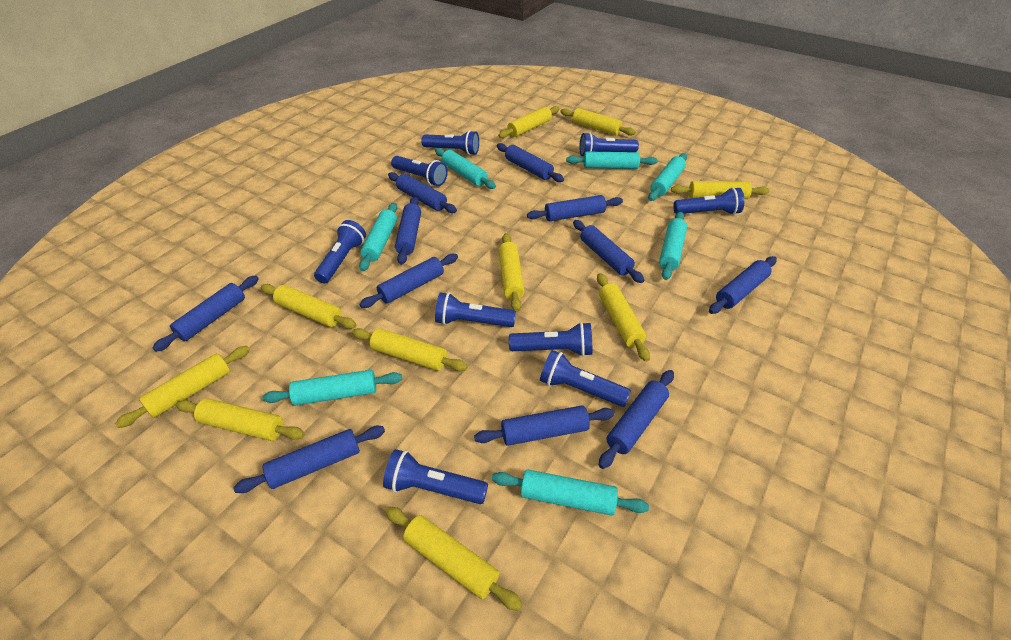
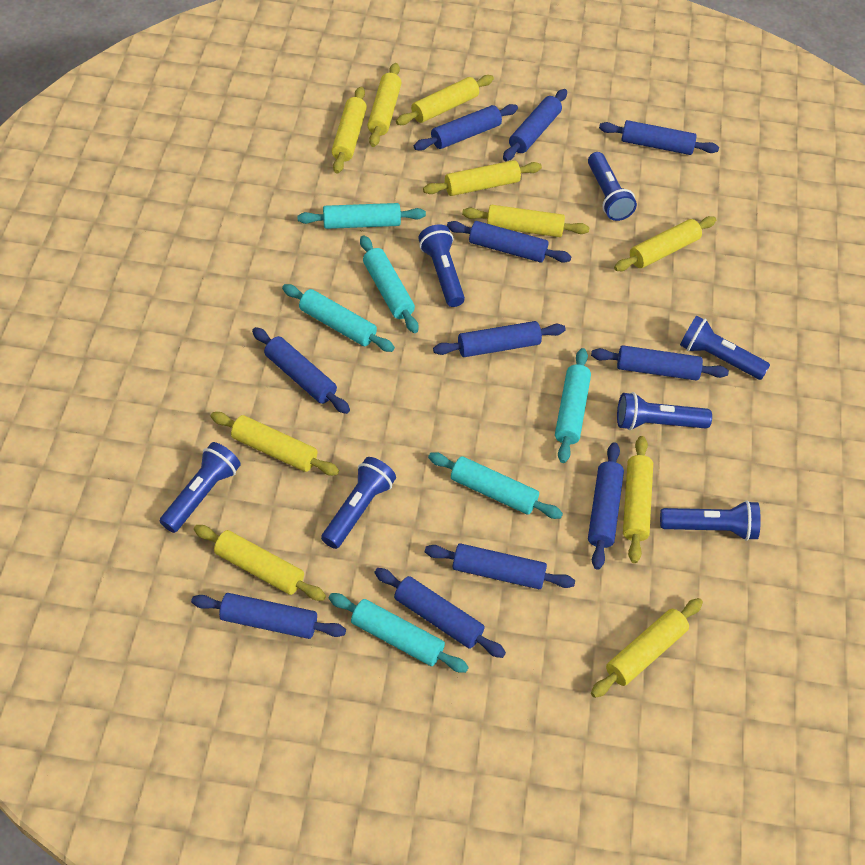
blue flashlight: [314,220,366,284] [383,449,488,504] [391,156,448,186] [421,130,479,155] [435,292,516,327] [509,322,592,357] [540,350,631,407] [579,132,639,156] [673,187,744,215] = 9 -> [160,442,241,533] [321,457,396,549] [418,224,465,307] [588,152,637,221] [617,392,712,430] [660,500,761,541] [680,316,770,380] = 7
turquoise rolling pin: [262,370,402,406] [359,203,397,271] [435,148,496,189] [492,469,649,516] [566,151,658,169] [648,153,687,201] [659,212,687,280] = 7 -> [282,284,395,352] [297,203,426,229] [329,593,469,673] [360,235,419,333] [428,452,563,519] [555,348,591,463] = 6

